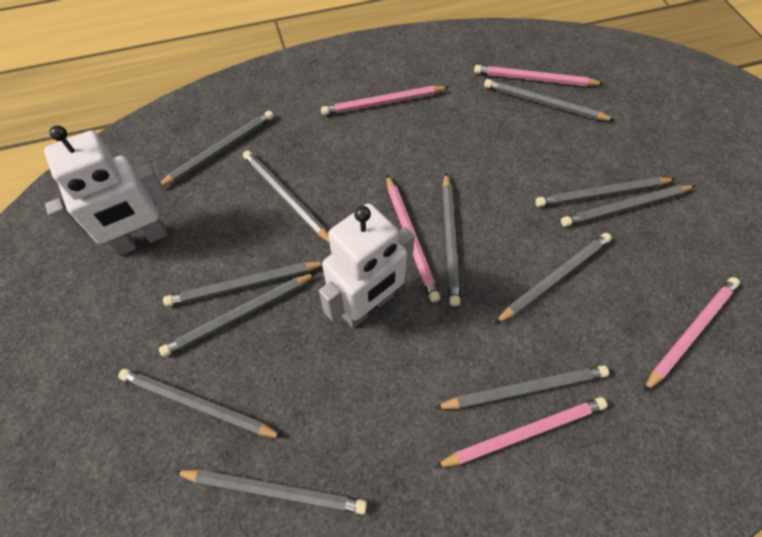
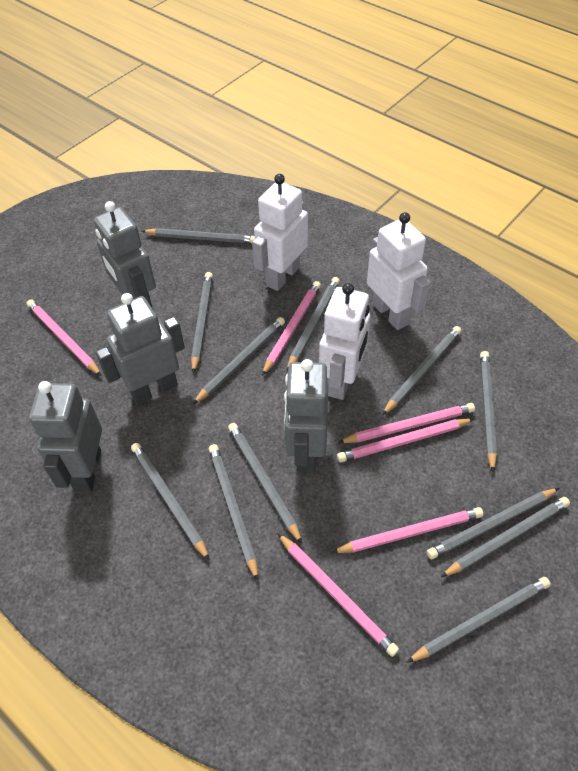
grey robot: none = 0 -> [29,381,102,492] [94,201,156,309] [96,293,185,404] [284,359,328,472] = 4
pink pencil: [321,86,449,115] [386,174,441,302] [434,397,607,468] [474,65,604,86] [644,277,740,392] = 5 -> [27,299,102,376] [262,281,321,376] [277,533,399,657] [331,507,483,553] [337,418,474,463] [338,403,475,443] = 6
white robot: [44,125,169,256] [319,204,415,328] = 2 -> [252,174,308,291] [319,283,370,400] [367,212,431,330] = 3

